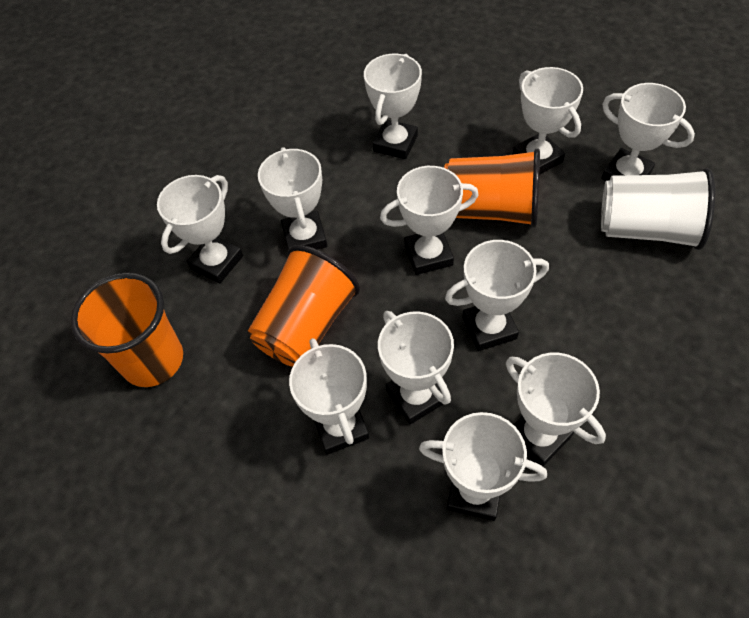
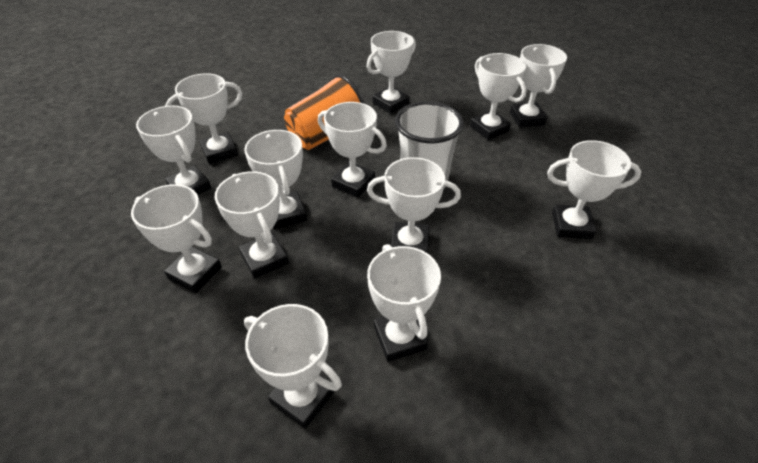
orange cup: [71,273,183,387] [248,245,360,367] [444,148,540,228] = 3 -> [284,74,365,150] = 1
white trophy: [157,175,243,283] [258,147,327,250] [289,338,369,455] [364,54,422,159] [378,311,454,424] [380,166,478,275] [419,412,547,521] [445,240,549,351] [506,353,606,466] [512,67,583,174] [601,83,695,181] = 11 -> [131,184,222,293] [136,105,211,195] [165,73,242,164] [215,171,289,279] [244,130,307,229] [244,304,342,429] [318,102,387,198] [366,31,416,114] [367,157,461,253] [367,244,441,362] [470,53,526,140] [510,44,567,128] [547,140,641,239] = 13

